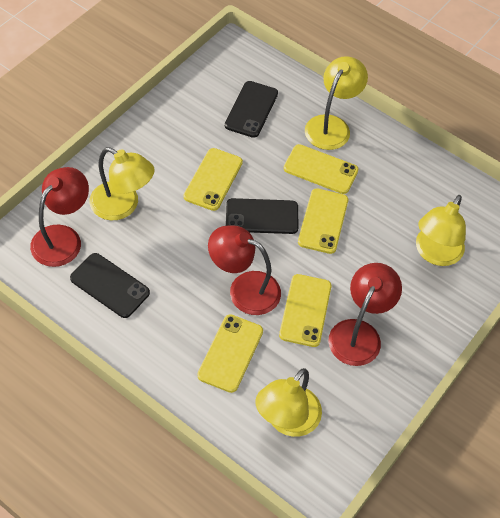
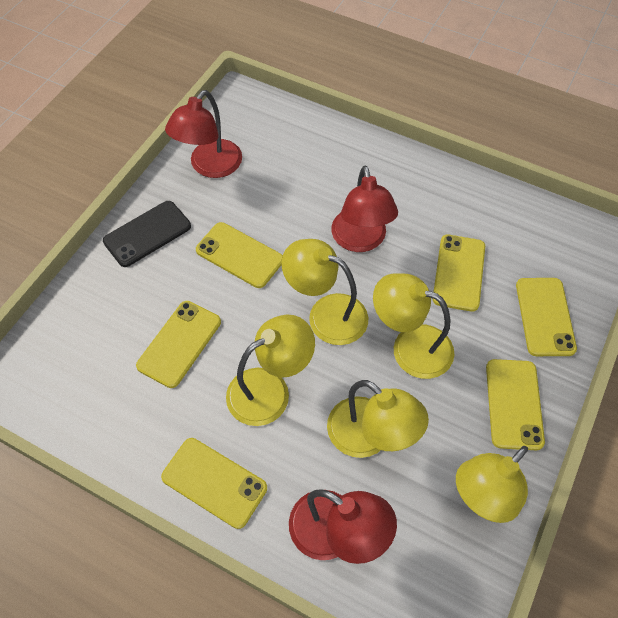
black phone: [70,253,150,318] [225,81,278,138] [226,198,299,234] = 3 -> [103,201,191,267] = 1
yellow lamp: [89,147,155,220] [255,368,322,437] [305,56,368,150] [416,195,466,266] = 4 -> [226,315,315,426] [282,239,368,345] [327,380,429,458] [373,273,454,379] [456,446,528,523] = 5
yellow phone: [184,148,243,211] [197,314,263,393] [279,274,332,347] [284,144,359,194] [298,188,348,254] = 5 -> [136,301,221,388] [161,438,267,529] [196,222,283,288] [433,235,485,312] [486,359,545,450] [516,278,577,356] = 6

